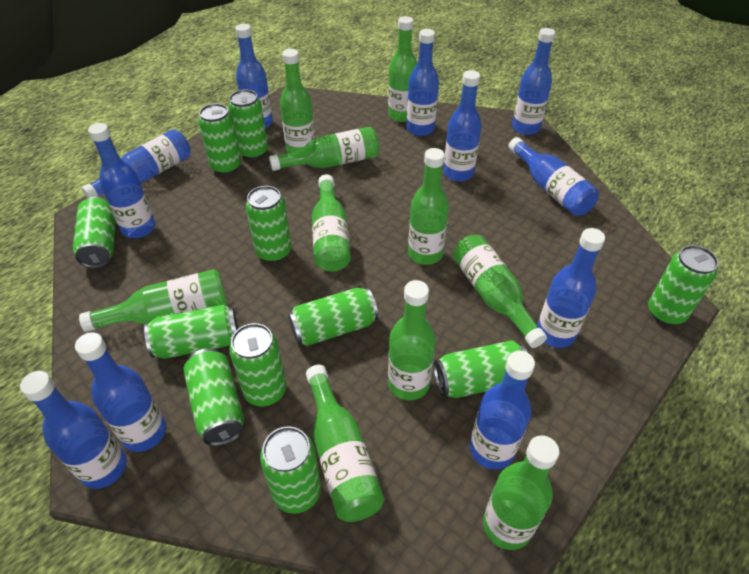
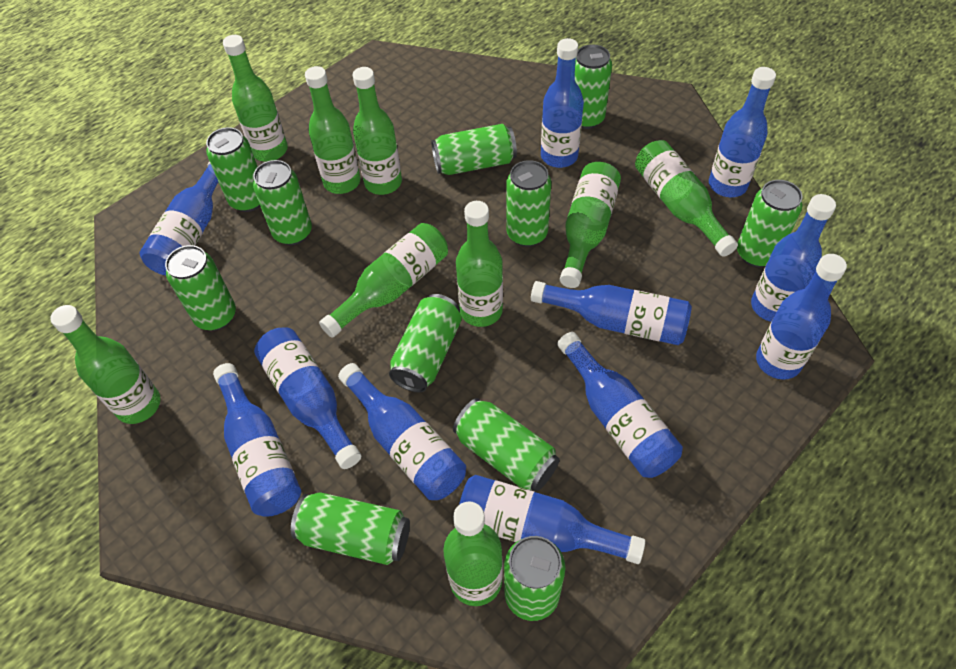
green bottle: [79,270,227,332] [269,127,379,171] [280,49,315,153] [306,365,384,522] [312,174,351,272] [388,16,417,122] [388,280,436,401] [408,148,449,265] [453,235,547,348] [483,435,560,550] = 10 -> [50,305,161,424] [223,35,288,162] [305,66,361,194] [319,223,448,338] [353,67,402,195] [443,501,503,606] [456,201,503,327] [560,162,621,288] [635,140,738,257] = 9

